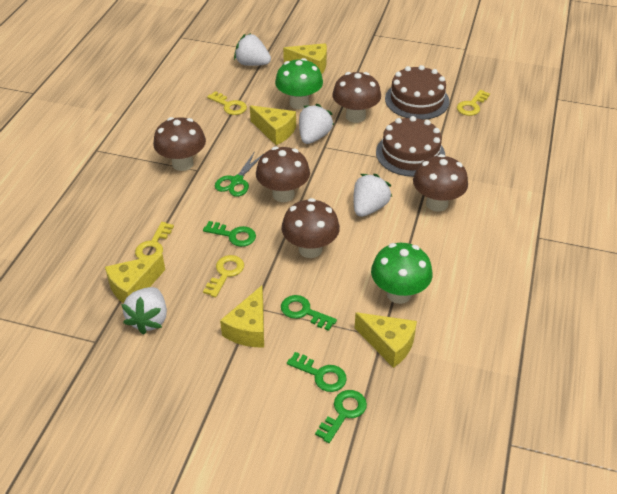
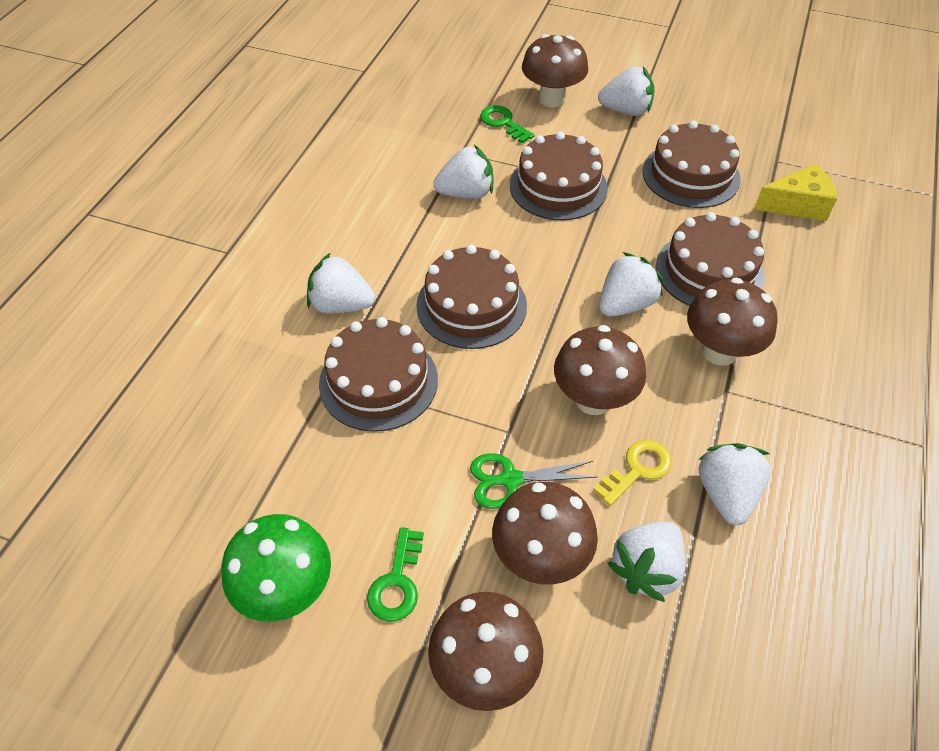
brown cake: [376,116,445,177] [385,65,450,120] = 2 -> [319,317,438,432] [416,245,527,349] [510,131,608,220] [643,121,741,208] [656,212,765,306] = 5
green key: [203,221,256,247] [281,295,337,331] [287,352,347,392] [315,390,367,443] = 4 -> [367,527,424,622] [480,105,535,143] = 2
green mushroom: [275,58,323,109] [371,243,433,304] = 2 -> [221,514,331,622] = 1
white strawberry: [121,287,167,335] [234,33,271,66] [299,104,334,144] [353,174,392,217] = 4 -> [307,253,375,313] [433,145,494,199] [598,66,655,116] [599,252,663,317] [607,522,685,602] [698,443,771,525] = 6
yellow cheese: [105,254,165,303] [220,286,264,347] [250,105,296,145] [283,43,327,74] [355,312,417,368] = 5 -> [754,164,837,221] = 1
yellow key: [135,222,174,259] [203,255,244,297] [207,91,247,115] [457,90,490,116] = 4 -> [593,440,672,506] = 1

